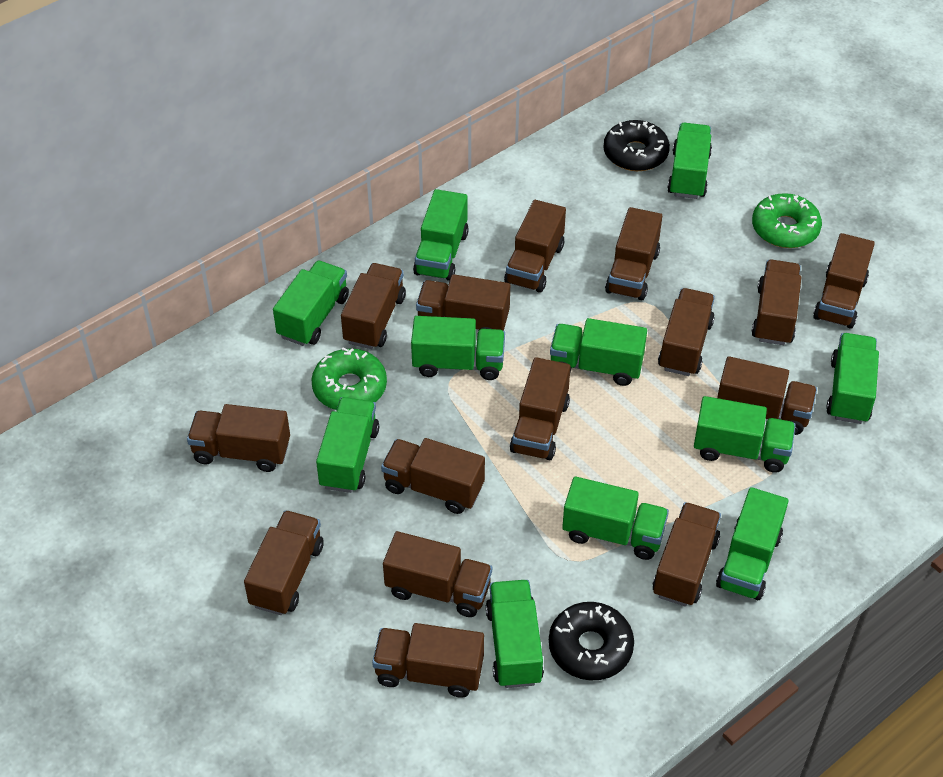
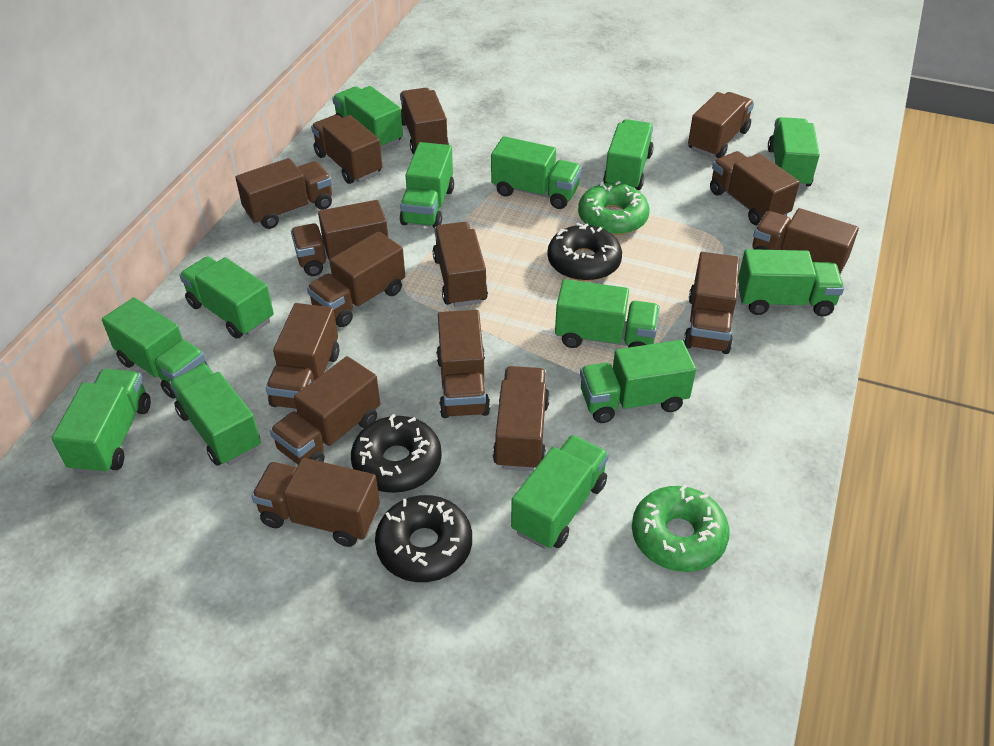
black donut: [549,602,634,680] [603,120,670,171] = 2 -> [351,414,442,493] [375,495,472,582] [547,223,622,281] = 3
green truck: [273,261,349,346] [316,397,379,493] [411,316,505,380] [413,189,469,281] [486,580,544,688] [550,318,647,386] [562,477,669,560] [667,123,712,199] [694,396,795,473] [716,487,789,600] [826,333,879,424] = 11 -> [52,369,151,475] [102,297,208,398] [169,364,261,466] [179,256,274,339] [332,86,403,150] [400,142,454,228] [491,136,582,209] [511,435,609,549] [555,279,660,348] [580,340,696,423] [603,119,654,190] [738,249,844,317] [768,117,820,188] = 13

